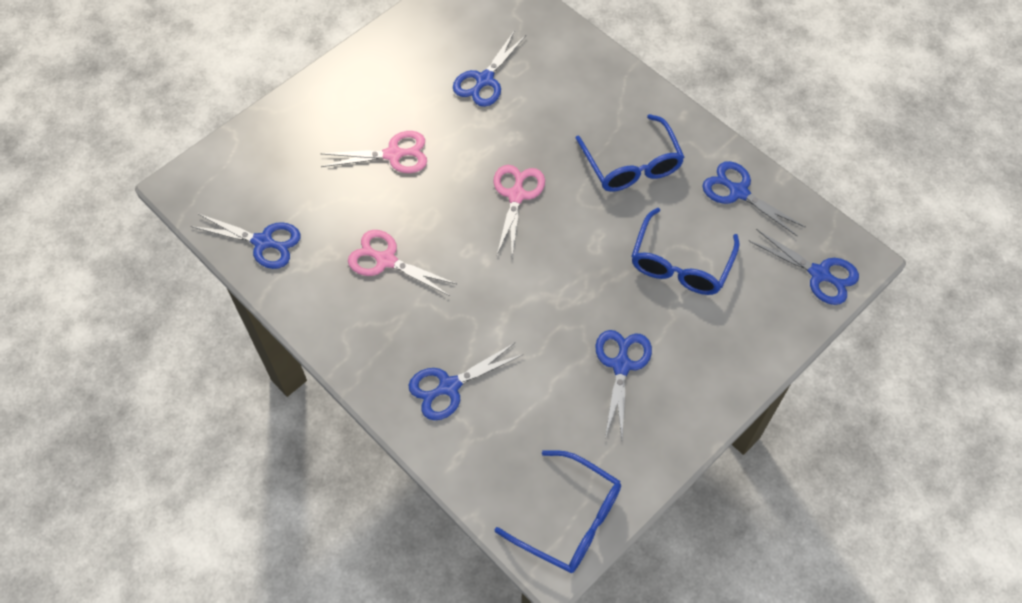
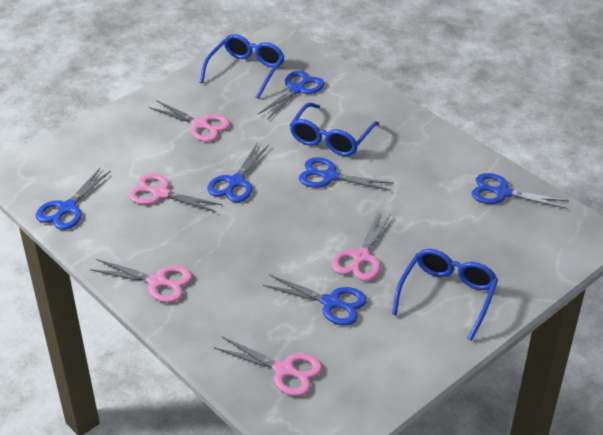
pink scissors: [320,131,427,173] [348,230,456,296] [494,165,545,256] = 3 -> [90,259,192,303] [128,174,222,212] [149,100,230,141] [214,337,322,396] [332,212,391,281] = 5

